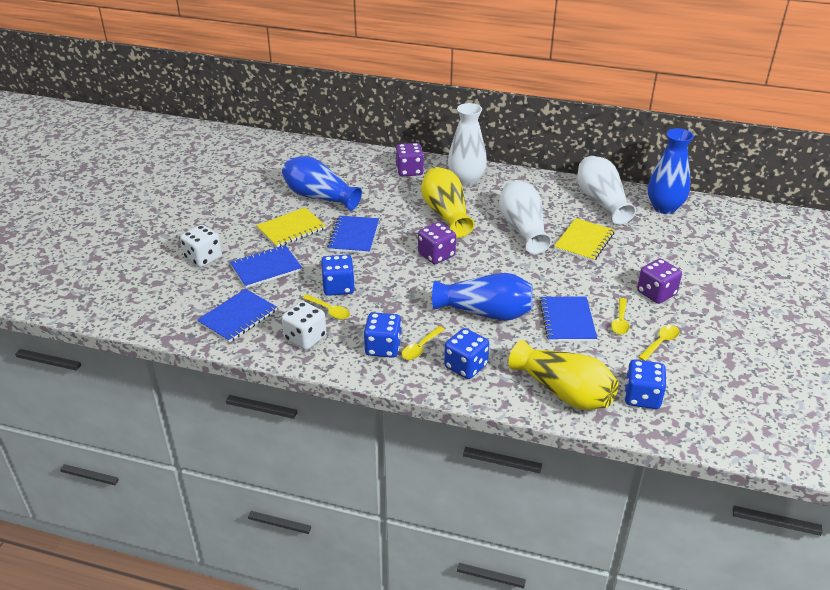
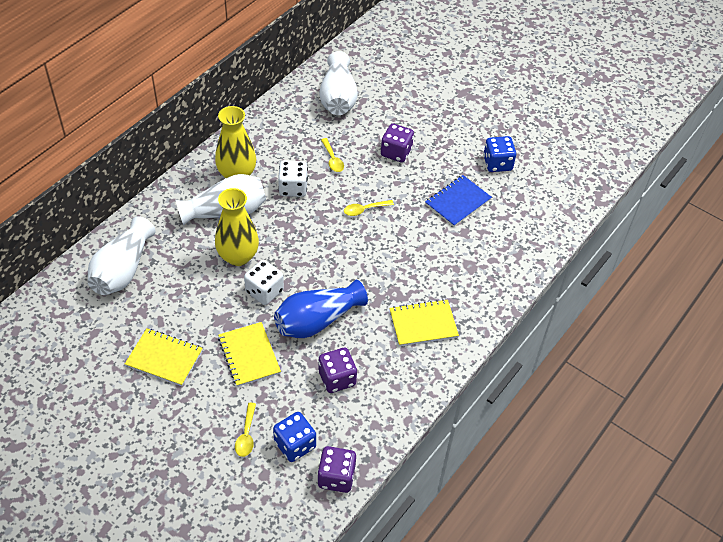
blue dice: [321,255,355,296] [364,312,402,358] [444,328,489,379] [624,360,667,409] = 4 -> [273,412,316,462] [483,136,516,172] = 2
blue notebook: [197,289,277,343] [230,245,302,288] [327,216,379,254] [540,297,597,342] = 4 -> [425,175,492,227] = 1
blue vase: [282,156,362,211] [432,273,533,321] [648,128,694,214] = 3 -> [274,280,368,338] = 1
yellow notebook: [256,208,326,248] [554,218,614,262] = 2 -> [125,328,203,386] [218,322,281,387] [389,299,459,346] = 3
yellow spoon: [302,294,350,320] [402,326,445,360] [611,298,630,335] [638,325,680,361] = 4 -> [235,403,256,457] [321,138,344,172] [344,200,394,216] = 3

